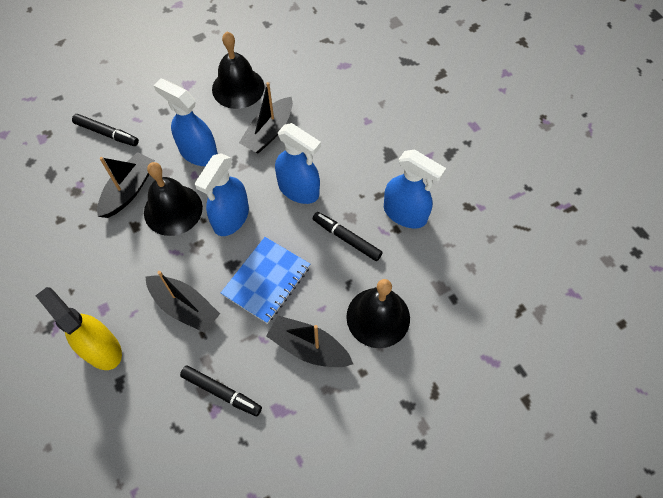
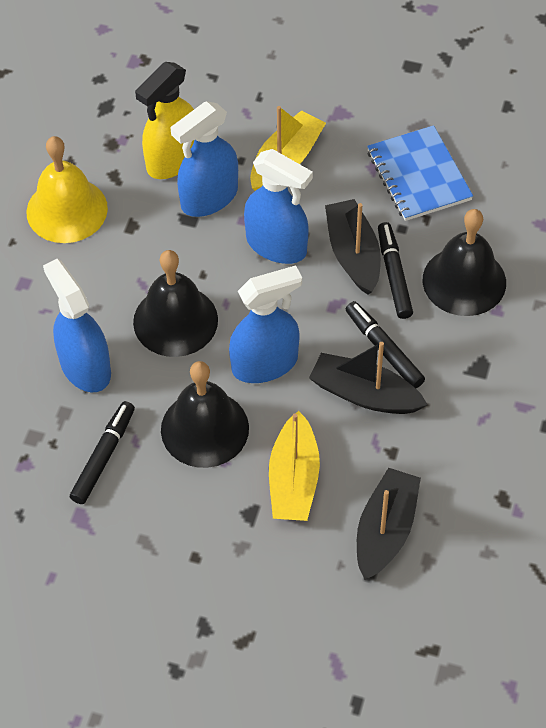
black boat: [97,152,155,218] [145,271,220,333] [239,82,293,154] [266,315,353,367] = 4 -> [309,342,428,414] [325,199,381,295] [357,468,421,580] = 3
yellow bell: none = 0 -> [26,136,108,243] = 1
yellow boat: none = 0 -> [250,106,326,191] [269,411,320,521] = 2

